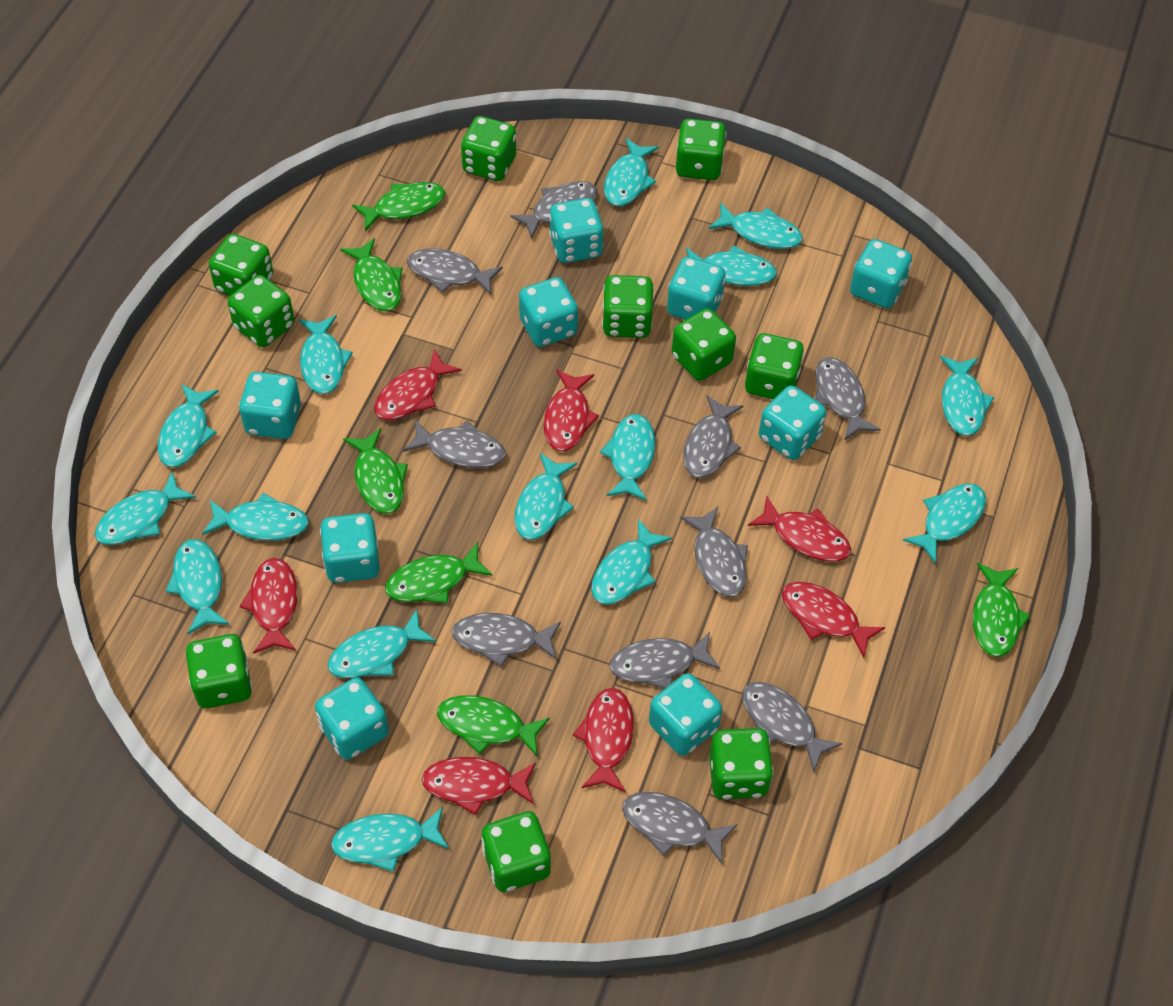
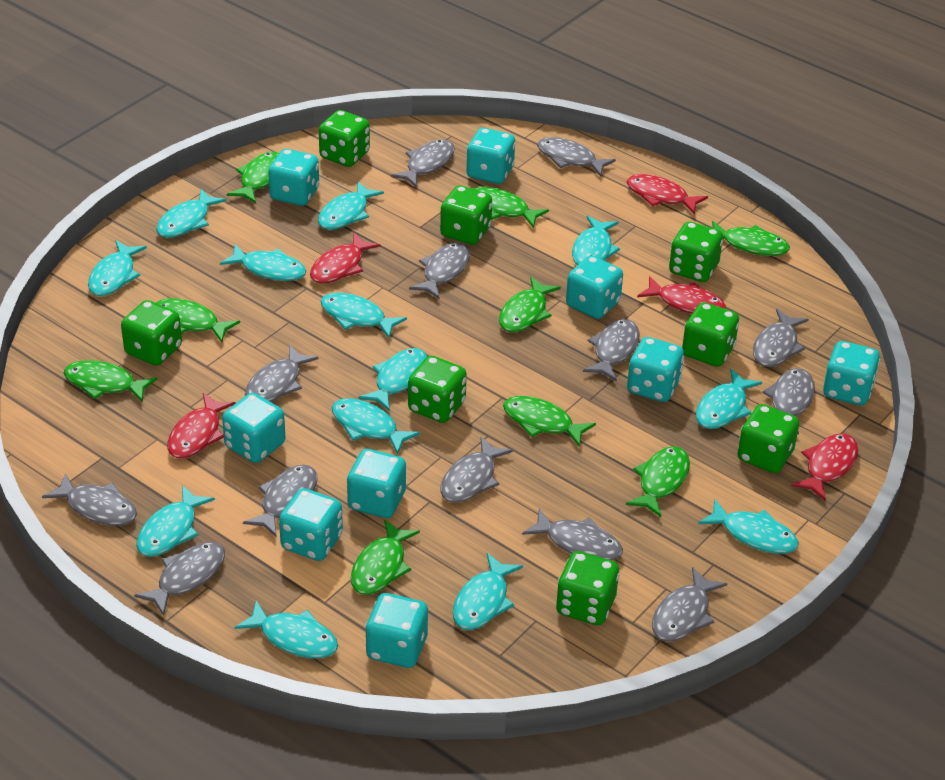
green dice: [186,634,252,708] [209,234,273,296] [228,275,294,347] [461,116,516,181] [481,811,551,892] [602,275,654,338] [672,308,736,381] [676,119,727,180] [709,728,774,799] [745,333,804,399] = 10 -> [121,300,182,366] [319,110,370,167] [408,356,467,423] [440,186,492,245] [556,551,620,625] [669,222,723,282] [682,302,739,367] [737,404,799,473] = 8
green fish: [340,238,403,311] [343,428,408,514] [352,182,445,231] [385,542,492,603] [437,695,550,756] [973,563,1031,657] = 6 -> [64,360,157,403] [156,298,240,342] [227,152,279,203] [351,520,420,595] [474,187,549,228] [499,276,561,332] [503,396,596,447] [626,446,690,517] [712,221,790,256] = 9
grey fish: [403,420,506,468] [407,249,503,295] [452,613,561,667] [510,181,597,239] [610,632,720,689] [622,792,737,864] [680,507,748,597] [683,395,743,478] [742,682,843,772] [815,357,881,440] = 10 -> [42,473,137,526] [134,542,225,616] [243,465,317,537] [245,345,319,402] [391,140,455,188] [409,243,470,300] [440,436,513,503] [522,508,623,560] [537,137,616,176] [583,319,640,382] [652,567,727,642] [753,309,809,367] [762,368,815,434] = 13
red fish: [240,558,298,654] [374,349,462,420] [422,757,536,815] [544,369,599,451] [573,688,634,792] [748,496,851,562] [782,582,886,658] = 7 -> [167,393,236,459] [310,233,381,284] [627,174,708,215] [637,276,726,314] [791,433,858,501] = 5
turquoise fish: [95,472,196,545] [158,384,219,467] [166,539,230,634] [202,493,309,541] [299,315,353,394] [328,609,436,678] [331,807,449,872] [514,453,577,540] [591,519,672,605] [600,414,655,500] [604,138,659,206] [686,245,777,286] [709,202,803,249] [903,484,986,564] [940,356,994,436] = 15 -> [88,240,147,296] [136,485,215,557] [156,189,226,238] [220,244,306,281] [234,600,338,658] [318,181,384,230] [320,293,407,338] [332,398,420,455] [358,348,427,411] [453,553,523,630] [572,216,620,265] [696,369,762,429] [698,499,799,554] = 13

